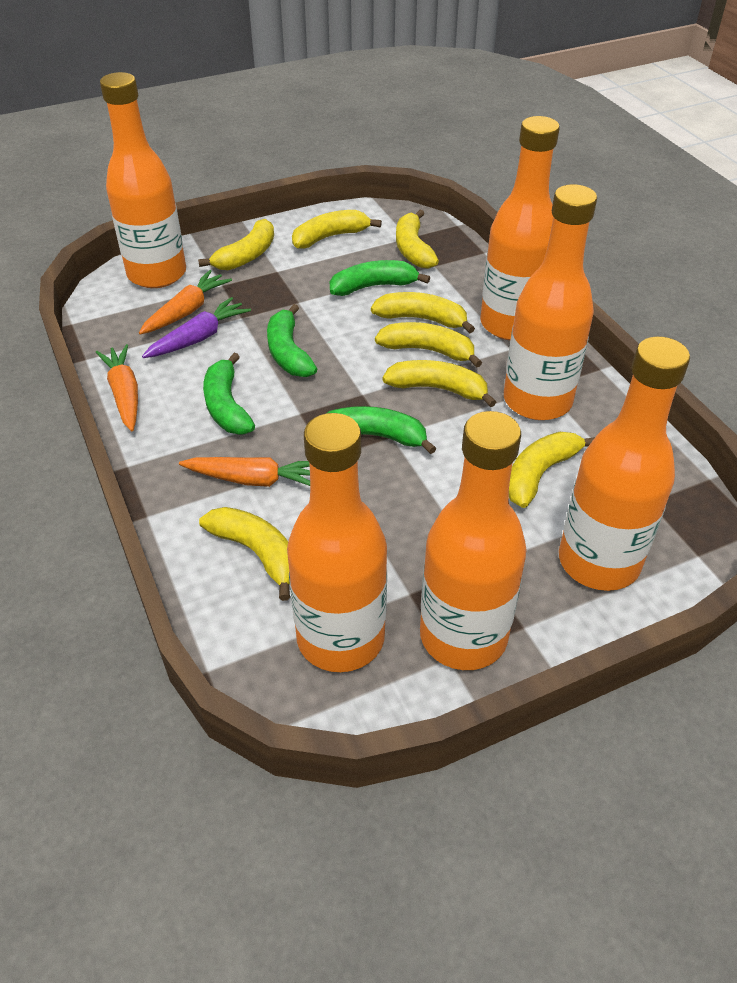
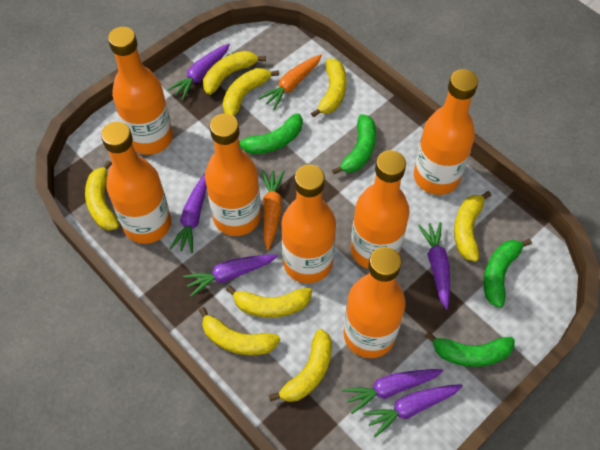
orange bottle: [100,72,186,288] [287,413,387,672] [420,411,527,670] [480,116,560,340] [504,184,597,420] [559,336,690,591] = 6 -> [101,122,171,244] [108,27,173,155] [205,113,261,236] [281,165,336,283] [344,247,406,358] [351,150,410,269] [414,69,478,195] = 7
orange carrot: [96,344,138,431] [139,270,232,335] [179,457,310,487] = 3 -> [258,54,322,110] [262,170,285,251] = 2
purple carrot: [142,297,251,358] = 1 -> [167,44,230,100] [170,174,207,253] [183,254,278,297] [342,369,443,414] [363,384,463,437] [418,222,450,310] = 6

